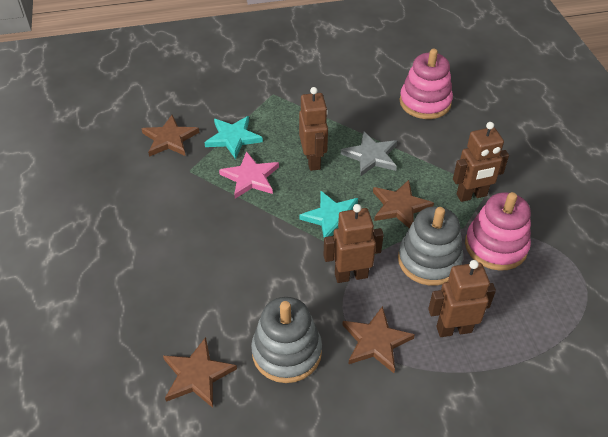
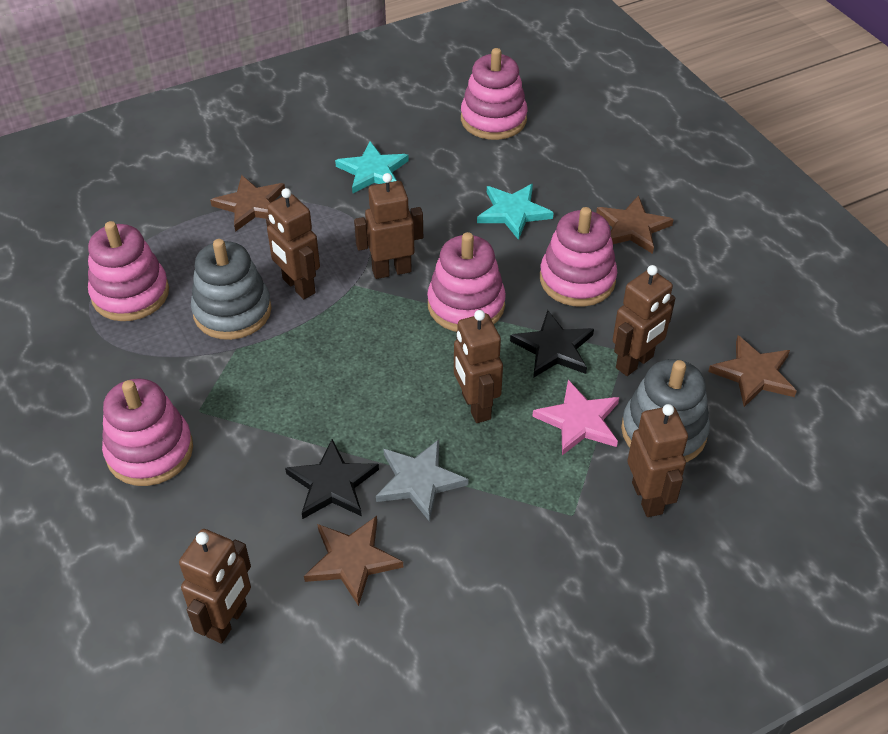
black star: none = 0 -> [285,439,379,519] [510,310,594,378] = 2
brown robot: [299,87,328,171] [323,204,384,283] [428,260,496,337] [453,122,509,202] = 4 -> [179,529,251,643] [266,188,320,299] [354,173,423,279] [454,310,503,423] [613,265,675,376] [627,404,688,517] = 6
pink stacking toy: [400,49,453,119] [465,192,531,271] = 2 -> [88,221,169,321] [102,379,193,486] [427,232,506,332] [461,48,527,140] [540,207,617,307] = 5

